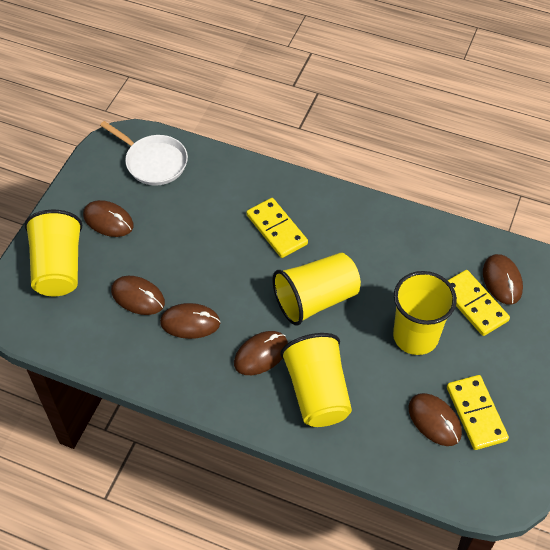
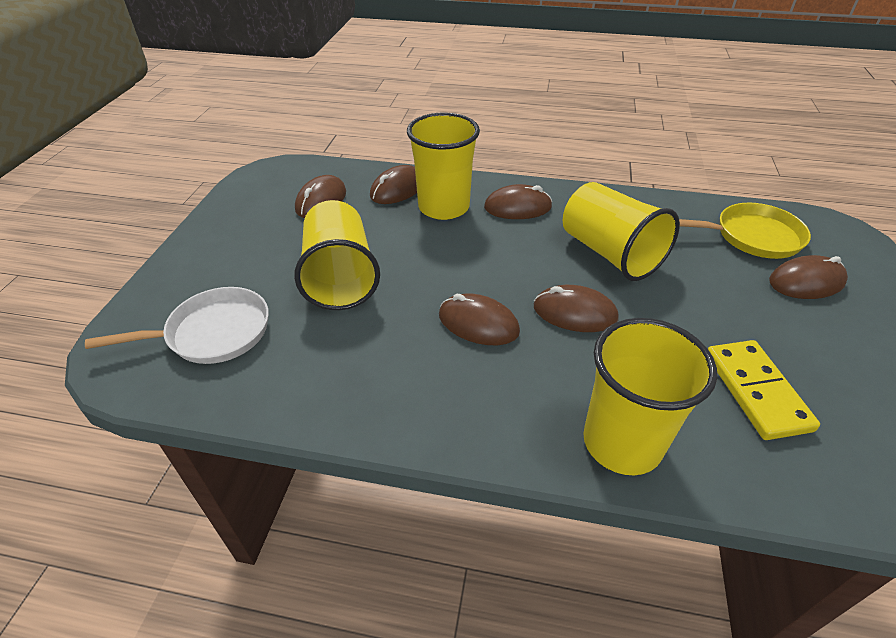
yellow domino: [246,198,308,258] [447,375,509,450] [448,270,510,336] = 3 -> [708,340,820,440] = 1
yellow pan: none = 0 -> [679,203,811,259] = 1

